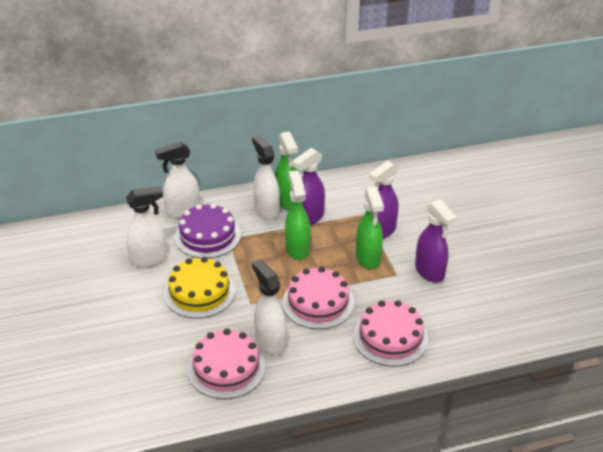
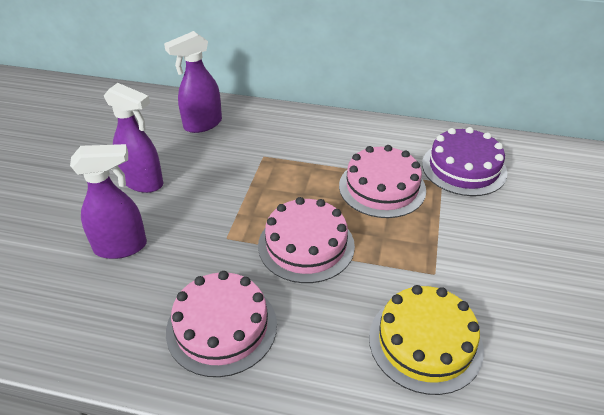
green spray bottle: [275,131,298,210] [285,171,310,260] [356,187,384,269] = 3 -> none = 0
white spray bottle: [126,186,167,267] [155,142,200,218] [252,135,280,220] [252,259,287,355] = 4 -> none = 0

